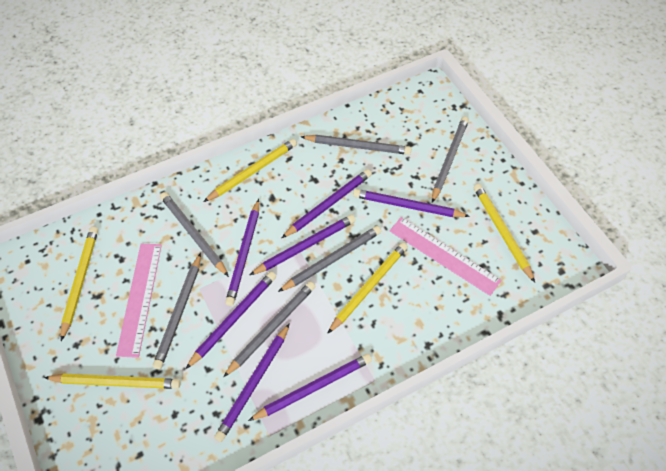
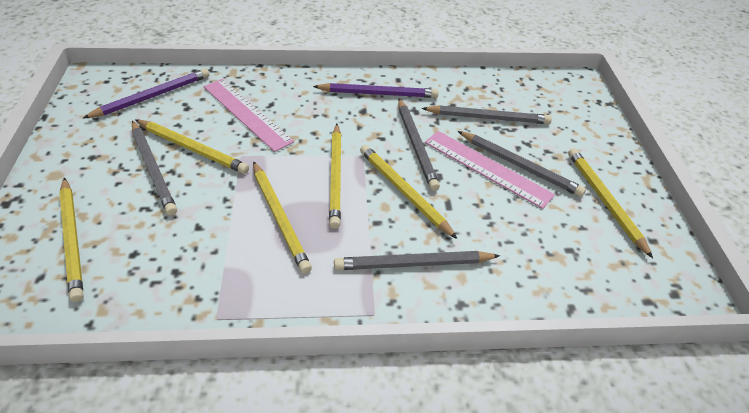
grey pencil: [153,253,201,369] [160,192,229,277] [223,281,316,377] [278,226,381,292] [301,135,411,155] [432,116,469,203] = 6 -> [132,121,177,216] [334,251,500,270] [398,99,440,191] [422,105,552,124] [458,131,586,197] = 5
purple pencil: [186,272,276,369] [214,323,290,442] [225,199,259,306] [248,354,372,421] [250,215,356,275] [282,169,372,238] [353,189,470,217] = 7 -> [83,68,209,118] [313,83,439,98] = 2
yellow pencil: [44,373,181,389] [61,227,98,341] [203,139,297,202] [327,242,408,334] [474,184,535,283] = 5 -> [59,177,84,302] [136,120,249,174] [253,161,312,274] [329,124,342,229] [360,145,457,239] [568,148,653,258] = 6

